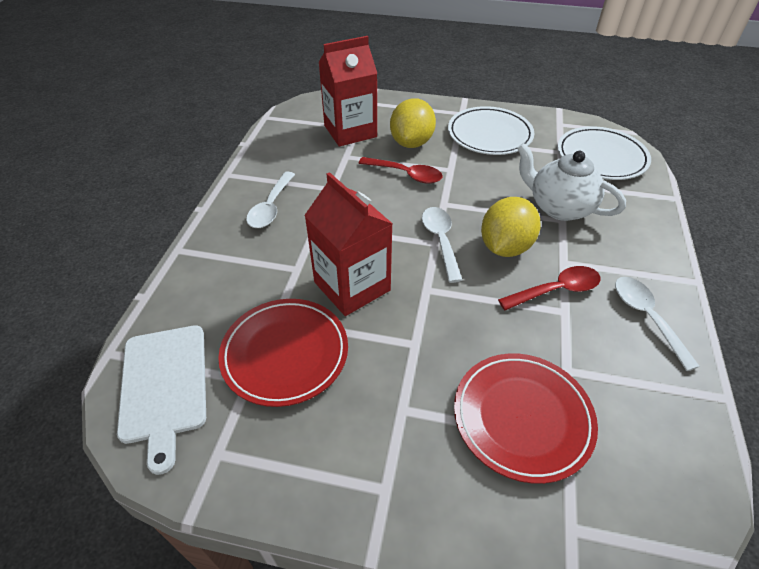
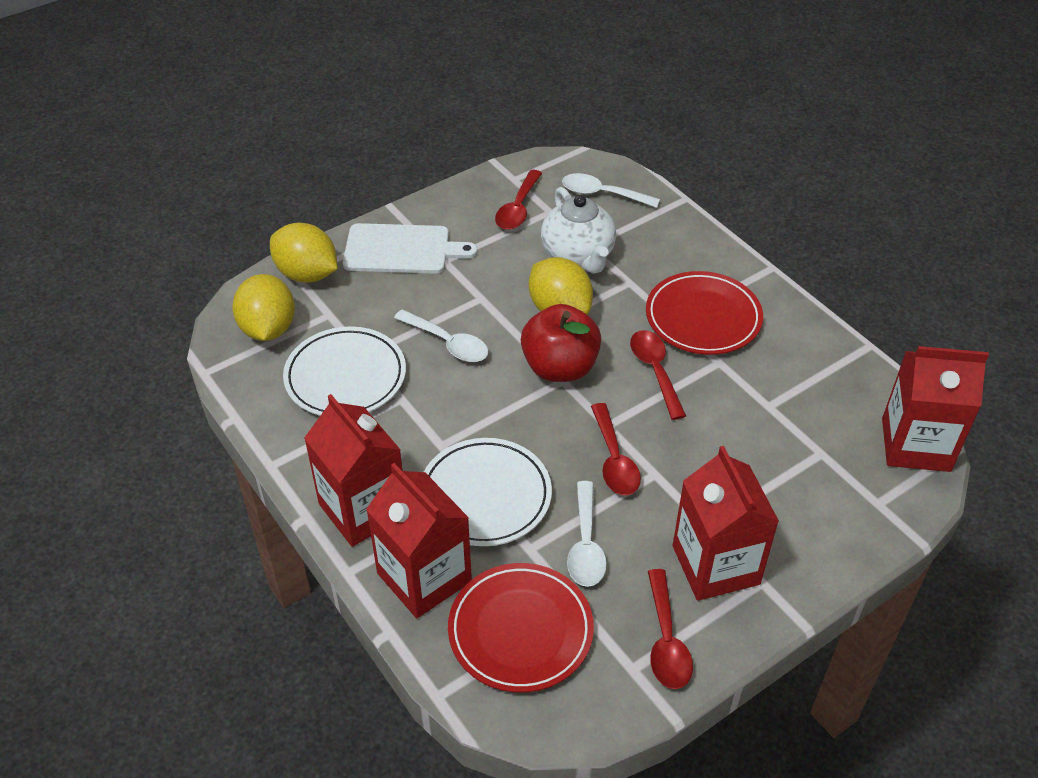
red apple: none = 0 -> [521,304,601,382] = 1
red carton: [304,172,393,316] [318,36,377,147] = 2 -> [304,394,403,547] [366,463,472,618] [673,446,779,601] [882,346,989,472] = 4
red spoon: [358,157,443,184] [498,266,600,310] = 2 -> [495,170,542,230] [591,403,641,495] [630,330,686,420] [648,569,693,689] = 4
yellow lemon: [390,98,436,148] [481,197,541,257] = 2 -> [232,274,295,341] [270,223,337,283] [529,257,593,314] = 3

